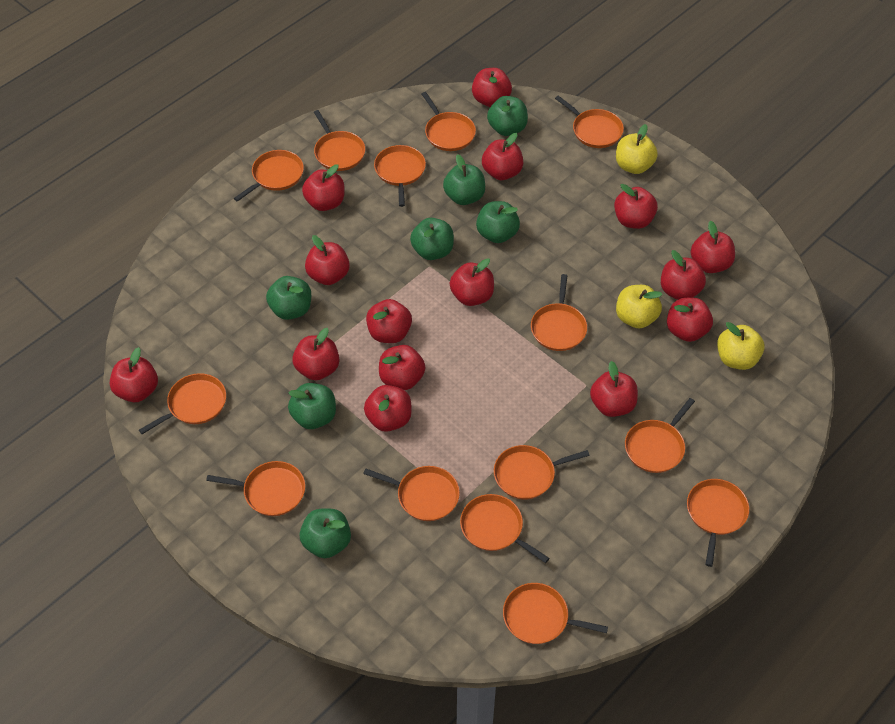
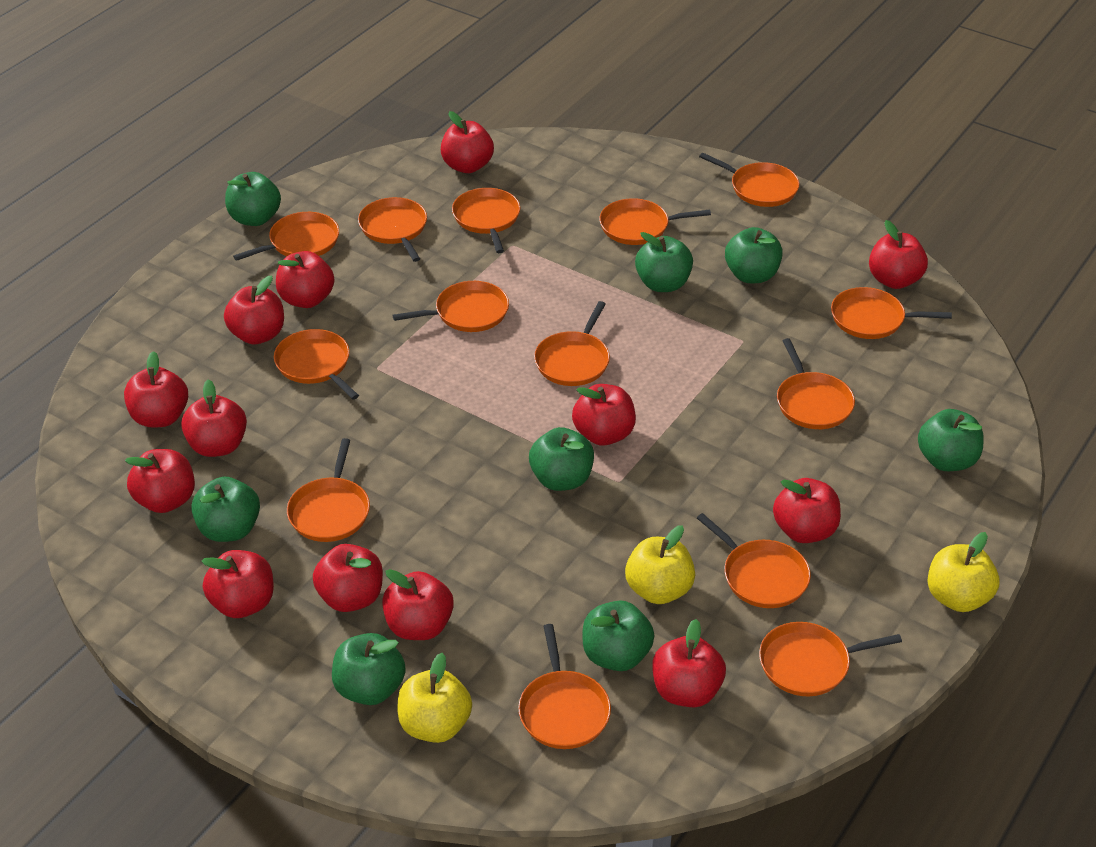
green apple: [266,276,311,320] [288,383,336,429] [300,509,351,558] [410,218,454,260] [443,154,485,205] [476,201,520,243] [487,96,528,136] = 7 -> [191,477,260,542] [225,172,281,226] [332,633,406,705] [529,427,594,491] [582,600,654,671] [635,232,693,292] [725,227,783,283] [918,409,984,471] = 8
red apple: [110,347,158,402] [292,328,339,380] [302,164,345,211] [305,235,350,285] [364,385,412,432] [366,299,412,343] [379,345,425,390] [450,258,494,306] [472,68,512,107] [482,133,523,180] [590,361,638,417] [614,184,658,229] [661,250,706,300] [667,298,713,342] [691,221,735,273] = 15 -> [124,351,188,427] [125,449,195,513] [181,379,247,457] [201,550,274,618] [224,276,284,344] [276,251,334,308] [313,544,383,612] [382,569,454,640] [441,111,494,173] [572,384,636,446] [652,619,726,707] [773,478,841,543] [869,220,928,289] = 13

